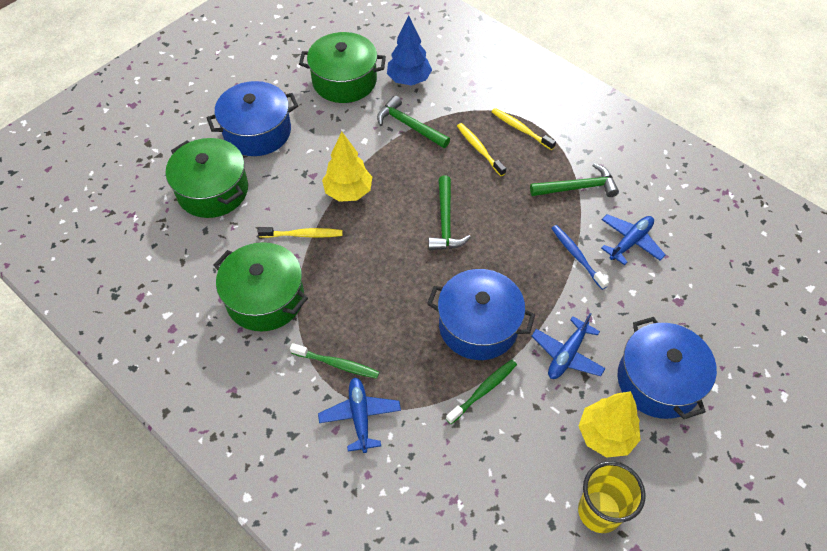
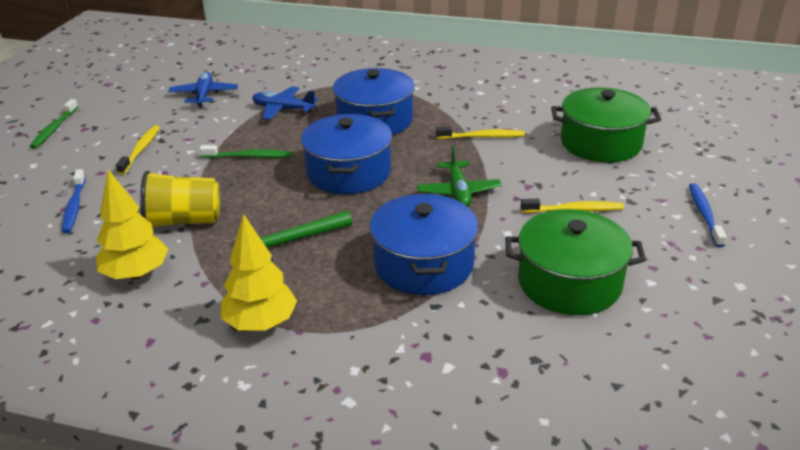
blue plane: [318,378,401,453] [532,313,606,379] [601,214,666,265] = 3 -> [168,72,238,108] [252,86,318,120] = 2
blue toothbrush: [551,225,609,290] = 1 -> [62,169,86,234] [689,183,727,247] = 2
blue tree: [387,16,432,86] = 1 -> none = 0
green hammer: [377,95,450,148] [428,176,471,250] [530,163,619,197] = 3 -> [236,210,352,262] = 1
green plane: none = 0 -> [417,146,502,207] = 1
green pot: [166,138,248,218] [214,242,308,331] [299,32,386,103] = 3 -> [505,209,646,315] [551,87,661,163] = 2

